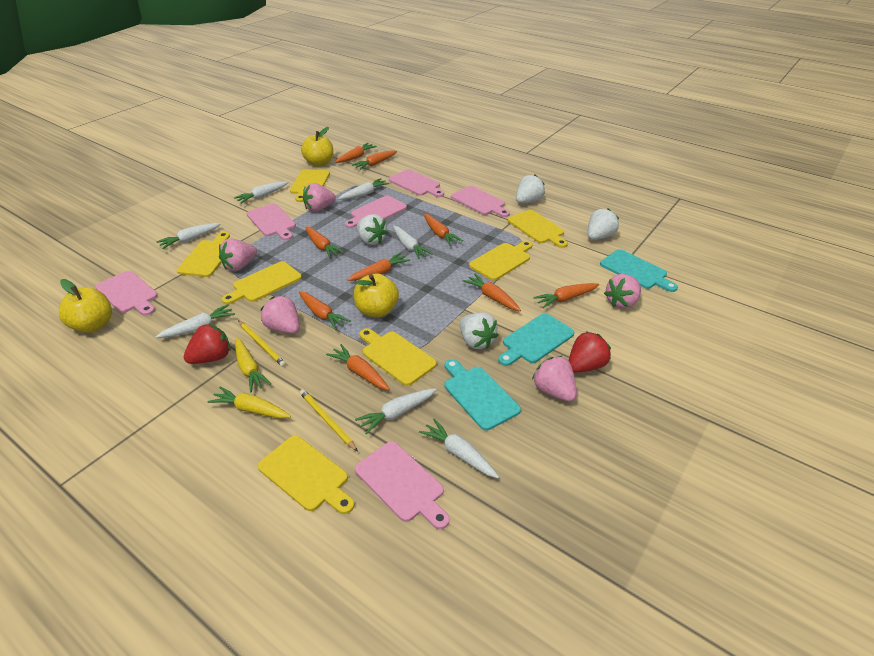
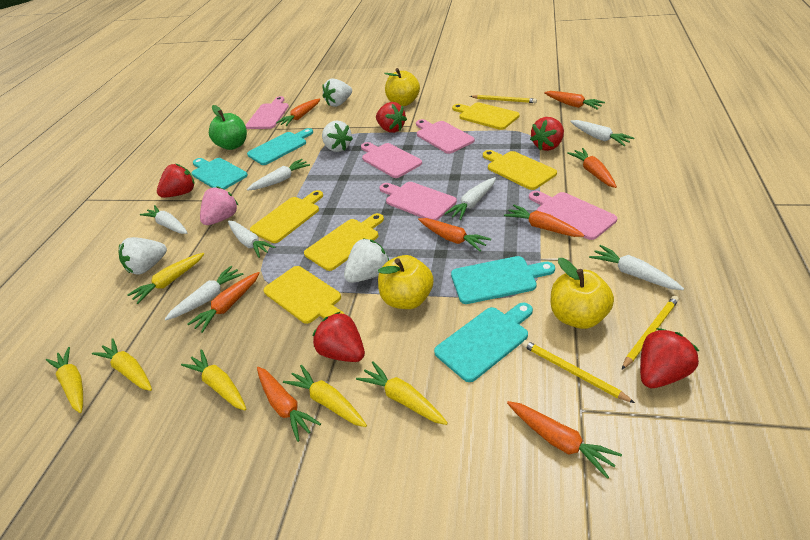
green apple: none = 0 -> [209,105,247,150] = 1
orange carrot: [299,291,351,330] [305,226,344,258] [326,344,390,390] [335,143,377,163] [347,253,410,281] [352,150,397,170] [424,214,463,246] [463,274,521,311] [533,283,599,308] = 9 -> [188,272,259,333] [257,367,321,442] [276,99,320,126] [418,218,491,251] [504,205,585,237] [507,401,622,479] [544,91,605,110] [567,148,617,188] = 8
pink cutting board: [95,271,158,316] [246,204,296,240] [345,196,407,228] [355,441,450,529] [389,169,444,197] [451,186,510,217] = 6 -> [245,96,289,129] [361,142,422,178] [379,182,457,221] [416,119,475,154] [529,191,617,240] = 5
pink strawberry: [219,239,257,271] [261,295,300,334] [303,183,336,212] [532,356,577,402] [604,274,641,309] = 5 -> [200,186,239,225] = 1
red strawberry: [184,324,230,364] [569,331,611,372] = 2 -> [157,164,195,198] [313,311,365,362] [376,102,407,133] [530,117,564,151] [640,328,699,388] = 5
turquoise cutting board: [444,359,521,431] [498,313,574,366] [600,249,678,292] = 3 -> [191,158,248,190] [247,128,313,165] [434,303,533,382] [451,256,555,304] = 4
yellow carrot: [208,387,291,419] [235,338,271,392] = 2 -> [46,347,83,413] [92,338,152,391] [127,253,204,304] [181,349,246,410] [283,365,367,427] [356,362,448,425] = 6
yellow cutting board: [177,232,230,277] [222,261,302,304] [258,436,354,514] [290,169,330,202] [359,328,437,386] [469,241,532,281] [508,210,568,248] = 7 -> [250,190,323,243] [263,266,344,324] [304,213,384,271] [452,103,520,130] [483,150,557,190] = 5
yellow pencil: [238,320,286,367] [300,389,358,451] = 2 -> [470,95,537,103] [522,340,635,403] [622,296,679,369] = 3

